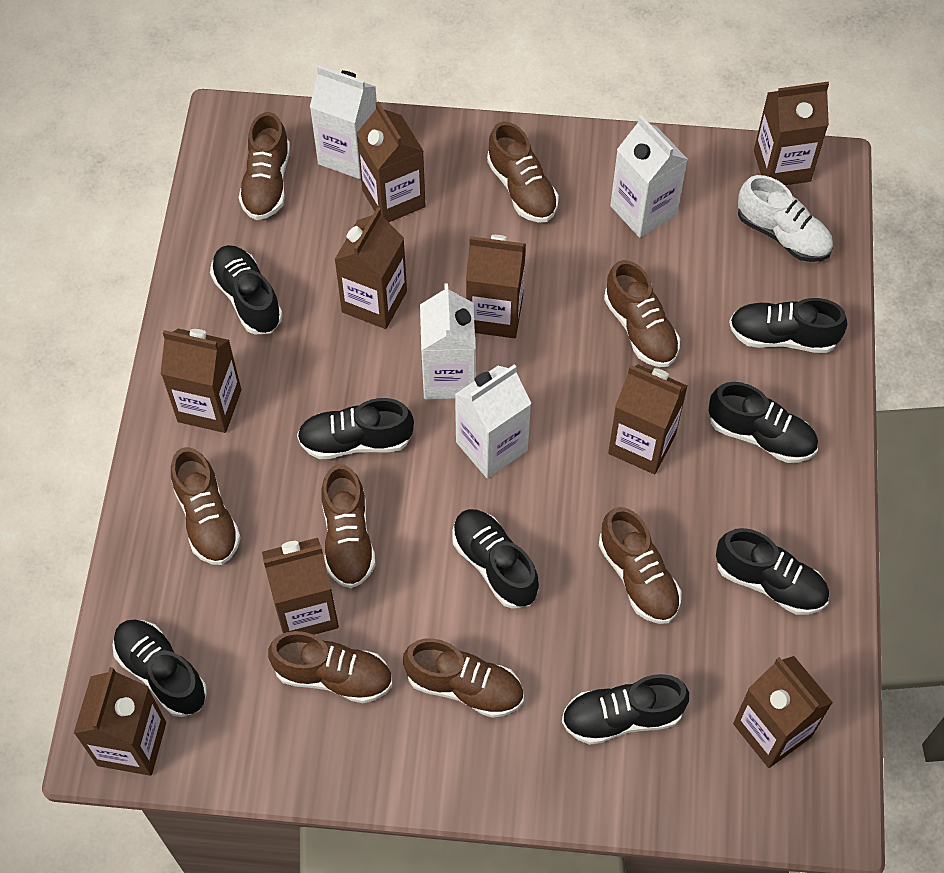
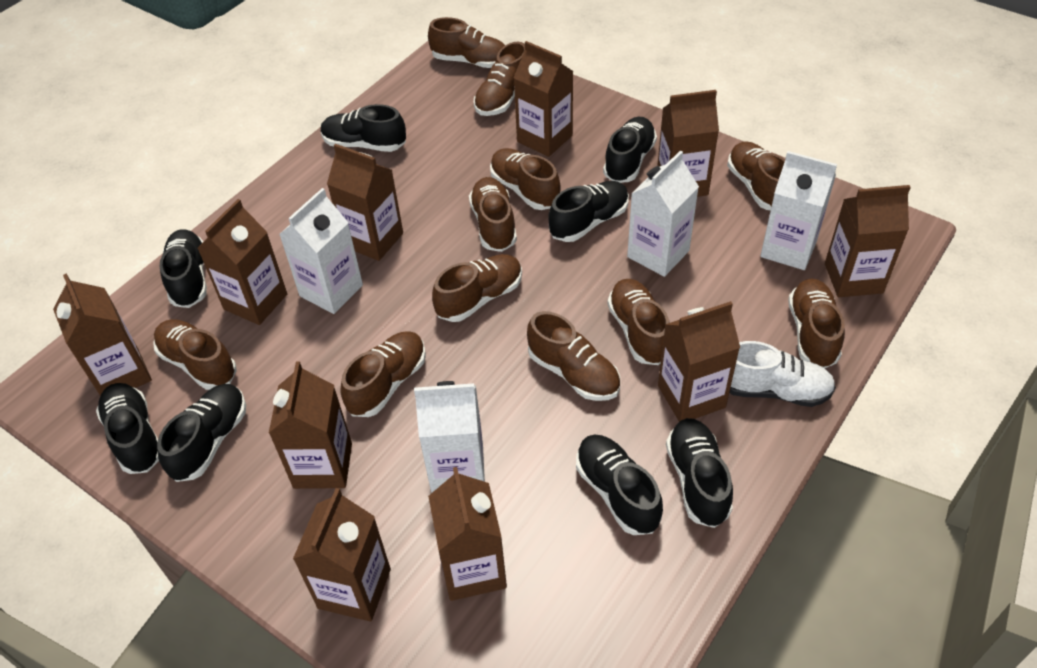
brown carton: [73,667,166,776] [161,329,242,433] [262,538,339,635] [334,207,407,329] [356,101,426,222] [466,235,526,338] [608,364,688,474] [733,656,833,768] [754,82,829,185] = 9 -> [53,274,152,396] [197,199,287,325] [269,361,352,489] [293,488,391,622] [327,144,403,261] [428,467,507,601] [513,41,574,157] [657,90,719,197] [658,301,740,422] [825,185,911,297] = 10
brown shoe: [171,447,241,565] [239,112,290,220] [268,631,392,703] [321,464,376,588] [403,638,523,718] [487,121,559,223] [599,507,681,624] [604,260,680,367] = 8 -> [153,319,237,390] [340,331,426,417] [428,17,505,68] [432,254,522,322] [469,177,517,252] [474,42,525,116] [490,148,561,210] [527,311,620,401] [607,279,670,365] [727,141,785,210] [788,279,845,368] = 11

